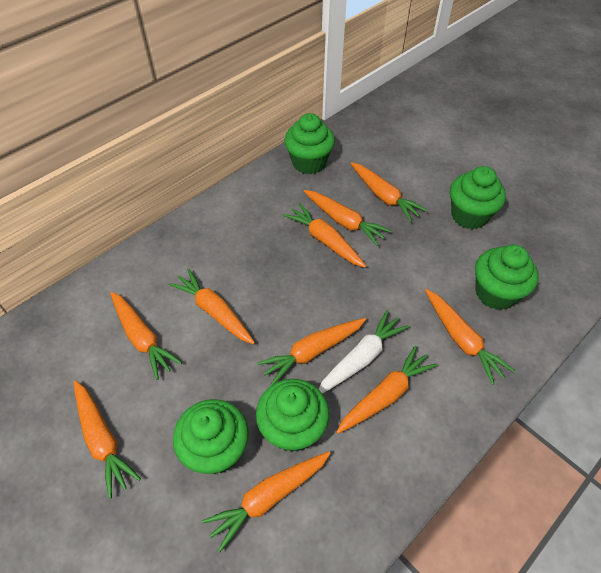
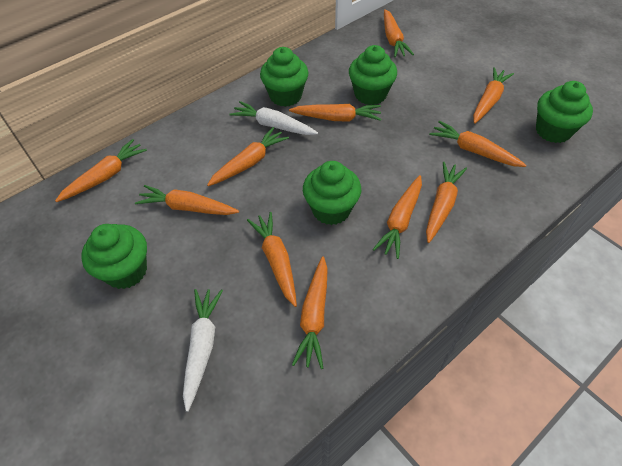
orange carrot: [74,381,141,499] [110,292,182,380] [168,269,255,345] [202,452,331,552] [257,318,366,385] [283,203,366,268] [304,190,391,246] [337,346,437,434] [350,162,427,222] [425,289,515,385] = 10 -> [55,139,147,202] [135,185,239,215] [207,127,289,186] [247,212,297,307] [289,104,381,121] [292,256,328,369] [373,175,422,259] [384,9,414,57] [426,162,467,243] [429,121,526,167] [473,67,514,124] = 11
white carrot: [319,310,409,393] = 1 -> [183,289,223,412] [229,101,318,135] = 2

